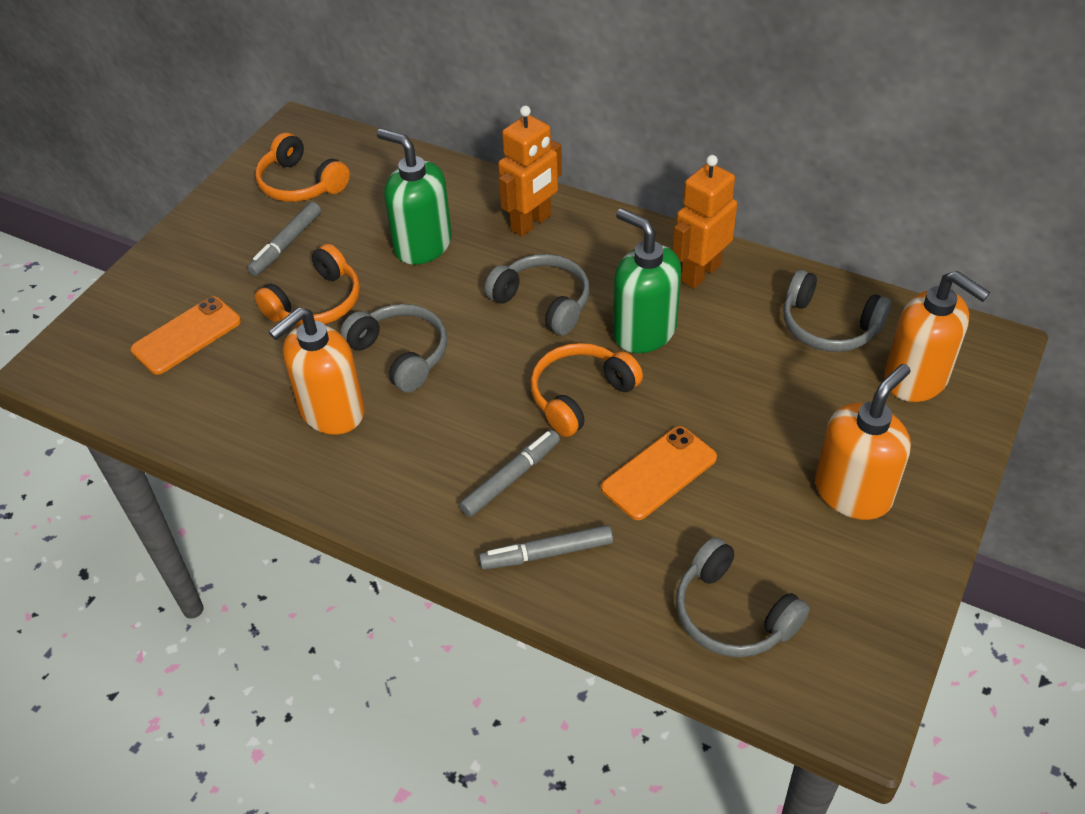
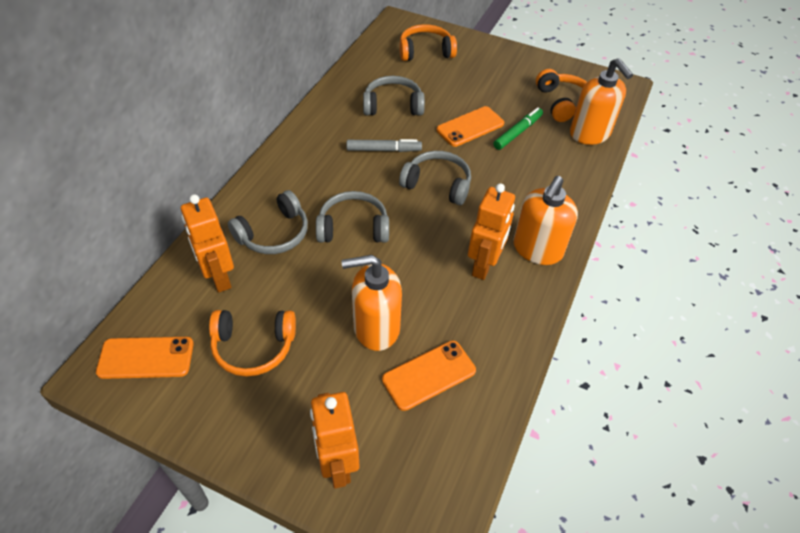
green marker: none = 0 -> [493,107,543,150] = 1
green soap dispenser: [377,129,452,265] [613,208,681,353] = 2 -> none = 0
grey marker: [247,202,321,276] [459,430,560,517] [479,525,613,570] = 3 -> [346,139,422,152] = 1
orange phone: [130,296,241,375] [601,426,717,520] = 2 -> [96,337,194,379] [382,341,476,411] [437,106,504,147] = 3
orange robot: [498,106,562,237] [672,155,737,288] = 2 -> [181,194,234,293] [310,392,359,489] [468,183,515,280] = 3

